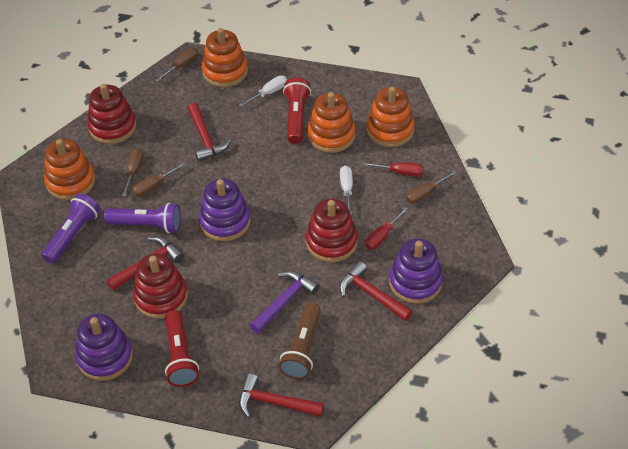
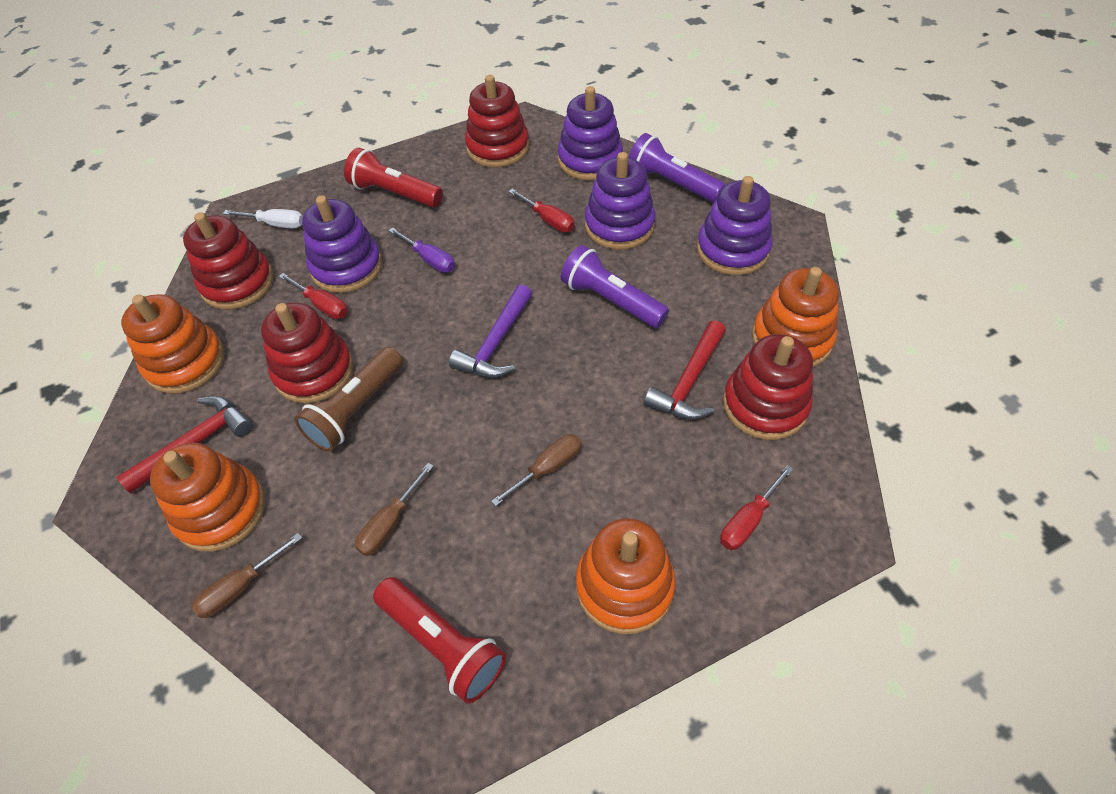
brown screwdriver: [122,148,143,196] [132,163,185,197] [156,48,198,81] [406,171,456,204] = 4 -> [191,533,302,618] [355,463,434,556] [491,434,582,506] = 3
purple screwdriver: none = 0 -> [389,227,455,273] = 1
purple stacking toy: [75,314,133,381] [199,178,251,241] [389,239,443,304] = 3 -> [302,195,382,293] [557,86,623,181] [585,152,656,250] [697,176,772,275] = 4
red hammer: [106,236,184,291] [187,103,231,161] [239,373,324,418] [339,261,413,321] = 4 -> [117,396,253,493] [644,320,726,420] = 2
red screwdriver: [363,162,423,177] [365,207,408,250] = 2 -> [279,273,348,319] [509,189,575,232] [720,465,793,550] = 3
red stacking toy: [87,84,136,144] [133,253,188,319] [306,199,358,262] = 3 -> [183,212,273,310] [261,303,353,404] [465,75,529,168] [723,334,813,440] = 4
white screwdriver: [240,75,287,106] [340,166,353,215] = 2 -> [223,209,303,229] = 1

